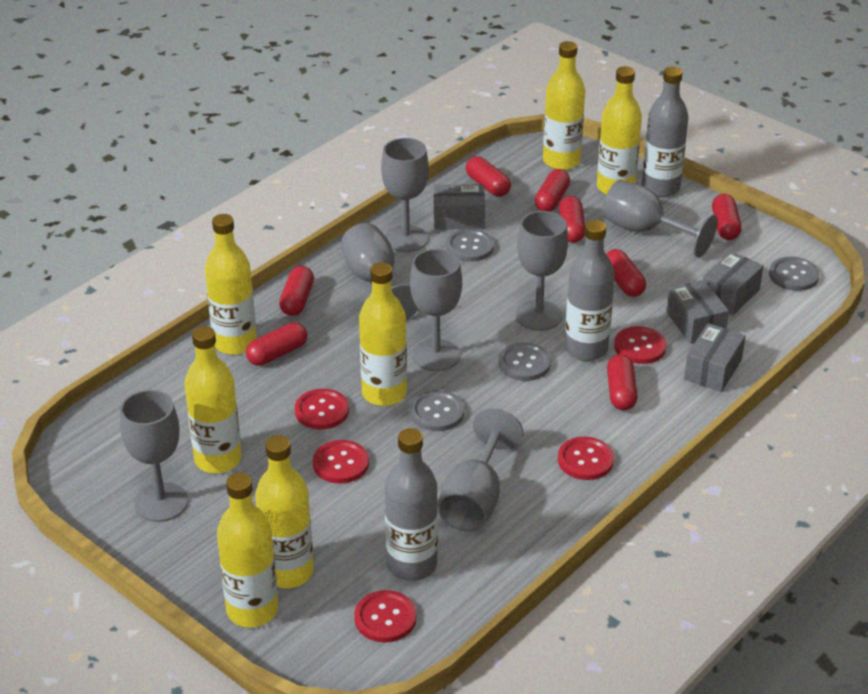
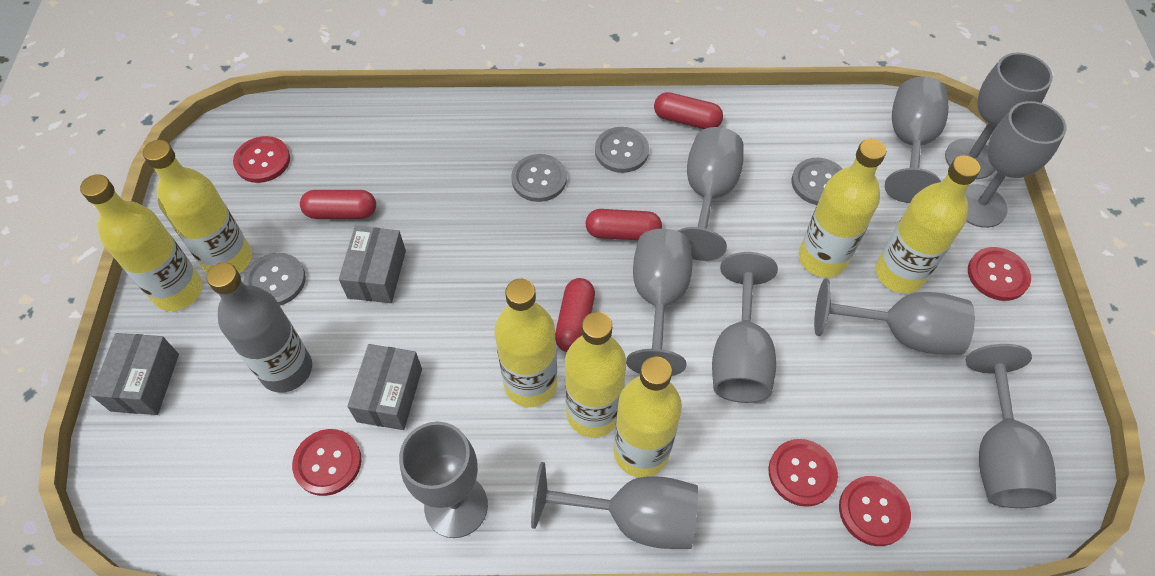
grey bottle: [385,428,438,581] [565,220,615,361] [642,66,688,197] = 3 -> [206,262,312,393] = 1
grey box: [434,184,485,230] [666,279,729,344] [684,323,746,392] [703,251,764,315] = 4 -> [91,333,179,415] [339,226,406,303] [347,344,422,430] = 3
grey goblet: [120,390,188,522] [341,223,418,320] [381,138,429,252] [410,249,462,371] [437,408,523,532] [515,211,568,331] [602,180,717,258] = 7 -> [399,421,488,538] [531,462,698,549] [626,229,692,376] [677,127,744,261] [712,252,778,403] [814,279,975,355] [885,77,949,203] [945,53,1053,179] [965,101,1066,228] [966,344,1056,508] = 10
red capsule: [246,322,307,366] [279,266,314,316] [466,156,511,197] [535,169,570,212] [559,196,585,243] [606,249,646,297] [607,354,638,410] [712,194,742,240] = 8 -> [300,190,376,219] [555,278,595,352] [586,209,662,240] [654,92,723,129] = 4

